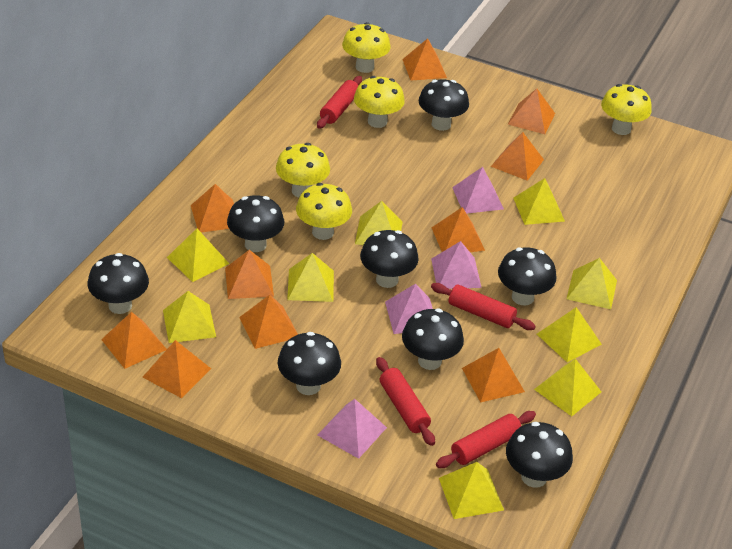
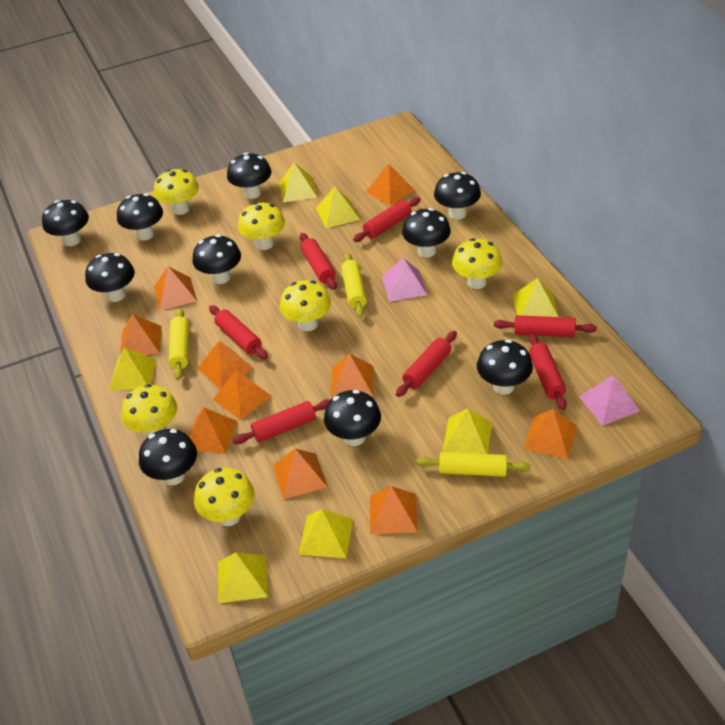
black mushroom: [88,253,149,314] [227,195,284,252] [278,332,341,395] [360,230,418,288] [402,309,464,370] [419,80,469,131] [498,247,557,306] [506,422,573,488] = 8 -> [42,200,89,246] [85,253,135,302] [117,193,163,240] [139,429,197,485] [193,234,241,284] [227,152,271,199] [324,390,381,446] [402,208,451,258] [434,172,481,220] [477,340,533,395] = 10
pink pyramid: [318,399,387,459] [385,283,433,334] [431,241,482,289] [452,167,504,213] = 4 -> [382,258,427,302] [579,375,640,426] = 2
red rolling pin: [317,76,362,129] [376,357,435,446] [431,283,536,330] [436,411,536,468] = 4 -> [209,305,268,359] [233,399,330,444] [300,233,337,290] [353,197,421,242] [396,331,457,397] [494,315,597,337] [529,333,567,410] = 7
yellow mushroom: [276,143,330,197] [296,183,352,240] [342,22,391,73] [354,76,405,128] [601,84,652,135] = 5 -> [121,384,177,437] [154,169,199,215] [194,468,254,526] [238,202,285,250] [280,280,331,331] [452,238,503,289] = 6
yellow pyramid: [163,291,216,343] [167,228,229,282] [287,253,334,302] [355,201,403,245] [439,462,504,519] [513,178,565,225] [534,359,601,416] [537,307,602,362] [566,258,617,309] = 9 -> [109,347,157,390] [218,552,268,603] [279,162,317,203] [299,509,353,558] [316,186,360,228] [443,408,492,454] [513,278,559,317] = 7
yellow rolling pin: none = 0 -> [169,308,189,380] [341,253,367,318] [416,452,531,477] = 3

